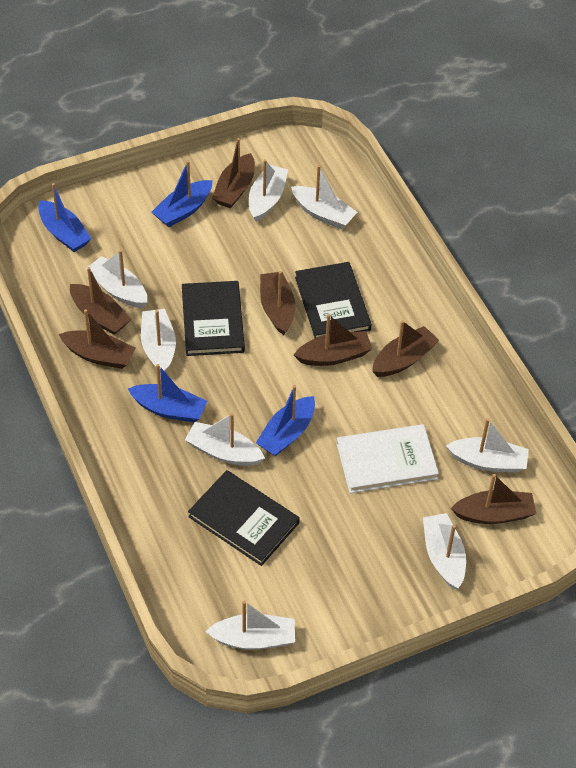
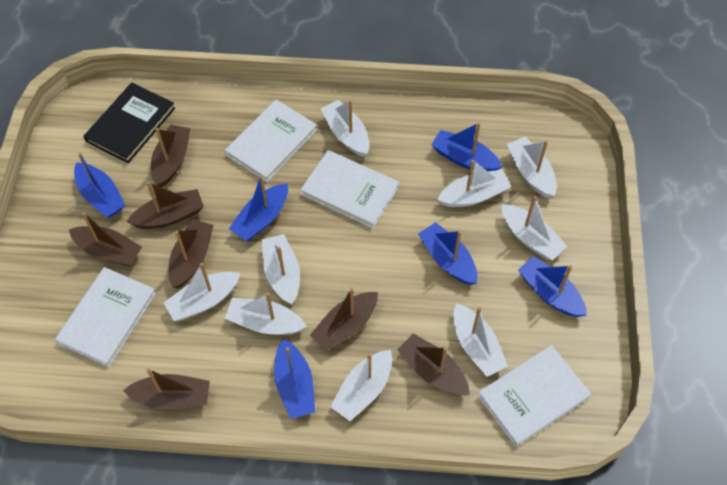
black book: [182,281,245,356] [188,470,300,566] [295,262,372,338] = 3 -> [83,83,175,163] = 1
blue boat: [38,183,91,252] [128,364,207,423] [152,161,213,227] [256,385,315,456] = 4 -> [74,152,125,218] [229,175,288,241] [274,339,315,419] [418,222,478,285] [431,122,502,171] [518,256,587,317] = 6
white boat: [85,250,147,308] [141,309,176,372] [185,413,265,466] [206,600,295,650] [249,159,288,222] [291,165,358,229] [423,513,466,589] [446,418,529,473] = 8 -> [164,263,241,321] [225,292,307,335] [262,234,300,304] [321,100,369,157] [330,350,392,421] [437,160,511,207] [453,303,508,377] [502,196,567,260] [507,137,557,198] = 9
white book: [336,424,439,493] = 1 -> [55,267,156,367] [225,100,317,182] [301,150,399,228] [477,345,591,446] = 4

